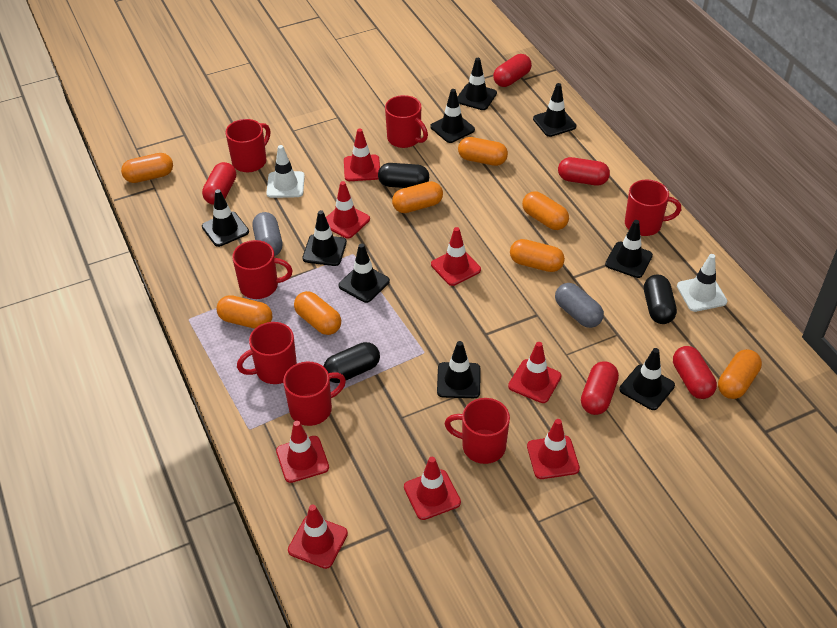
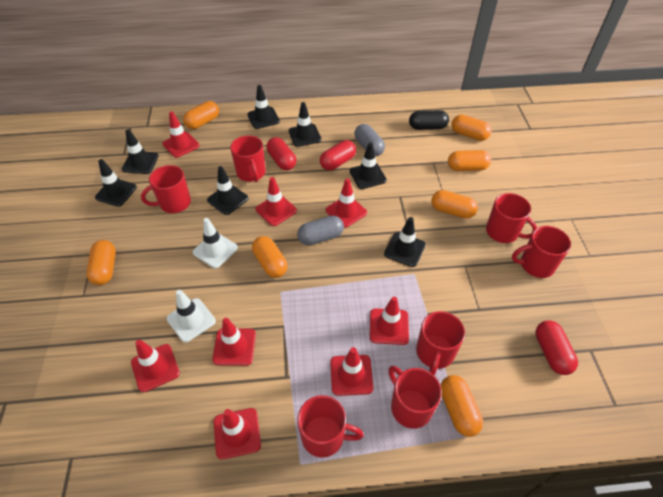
black capsule: [323,342,380,383] [378,163,429,188] [644,274,677,324] = 3 -> [409,110,449,130] = 1
black traffic cone: [202,189,249,247] [303,210,347,266] [339,243,390,303] [430,89,475,143] [437,341,480,398] [457,58,497,110] [533,83,577,137] [605,220,653,278] [619,348,675,410] = 9 -> [95,159,137,207] [122,129,159,174] [207,166,249,215] [247,85,280,129] [289,102,321,147] [350,142,387,189] [384,217,426,267] = 7
orange capsule: [121,153,173,183] [217,295,272,329] [294,291,341,335] [392,181,443,213] [458,137,508,166] [510,239,565,272] [522,191,569,230] [718,349,762,399] = 8 -> [86,240,116,285] [183,101,219,129] [252,236,288,278] [431,190,478,219] [440,375,483,437] [448,150,491,171] [452,115,492,141] = 7
red capsule: [202,162,236,205] [493,54,532,87] [558,157,610,186] [581,361,619,415] [673,346,717,399] = 5 -> [266,137,296,170] [320,140,356,170] [535,320,578,375] = 3

